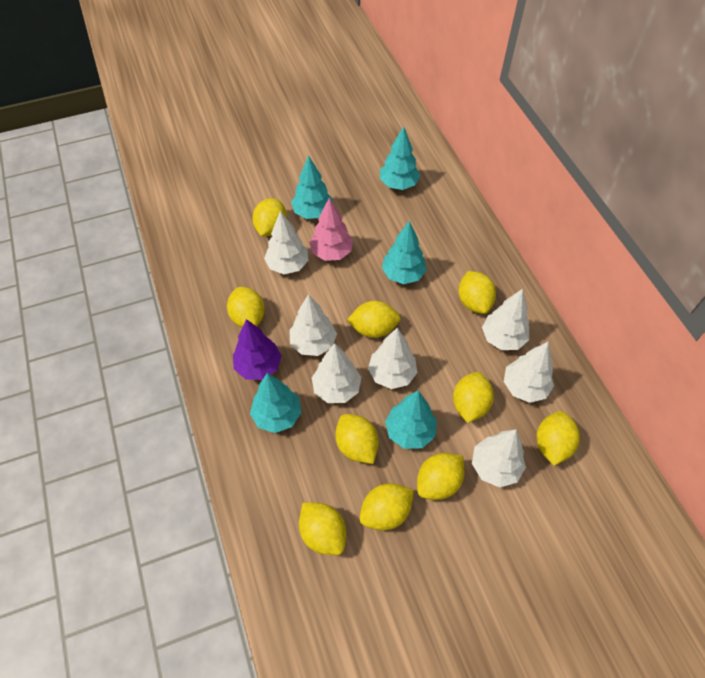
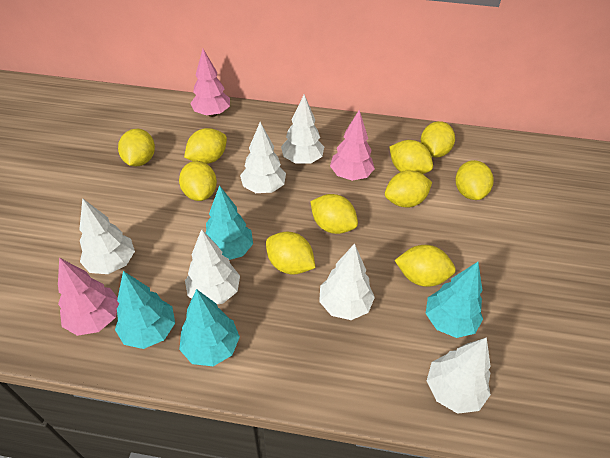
pink tree: [309,198,353,261] = 1 -> [58,258,119,336] [190,49,230,117] [330,110,375,181] = 3
purple tree: [233,319,282,380] = 1 -> none = 0
turquoise tree: [250,373,301,433] [291,156,333,219] [380,126,420,190] [382,221,427,284] [385,391,437,449] = 5 -> [115,271,175,349] [179,289,240,366] [206,185,253,260] [425,262,483,338] = 4
white tree: [264,211,309,274] [289,294,337,356] [312,343,361,403] [368,328,417,389] [472,429,526,487] [482,289,529,350] [504,342,554,403] = 7 -> [79,198,135,274] [185,229,240,304] [240,122,286,193] [281,94,324,164] [319,243,375,320] [427,337,491,414] = 6

